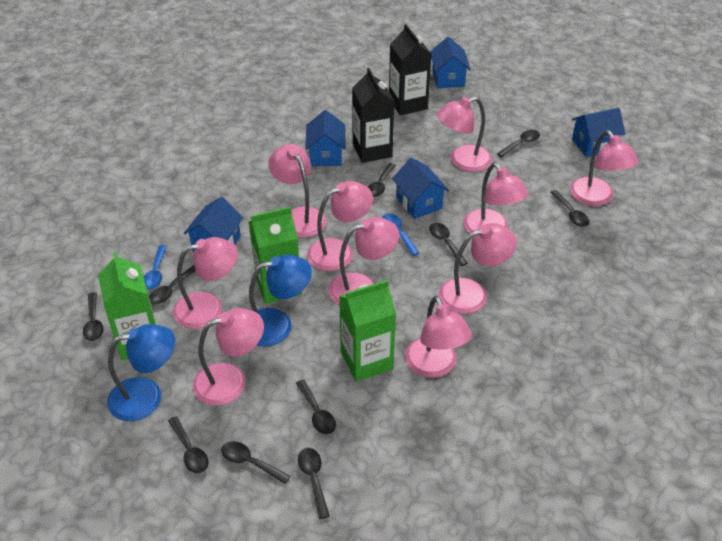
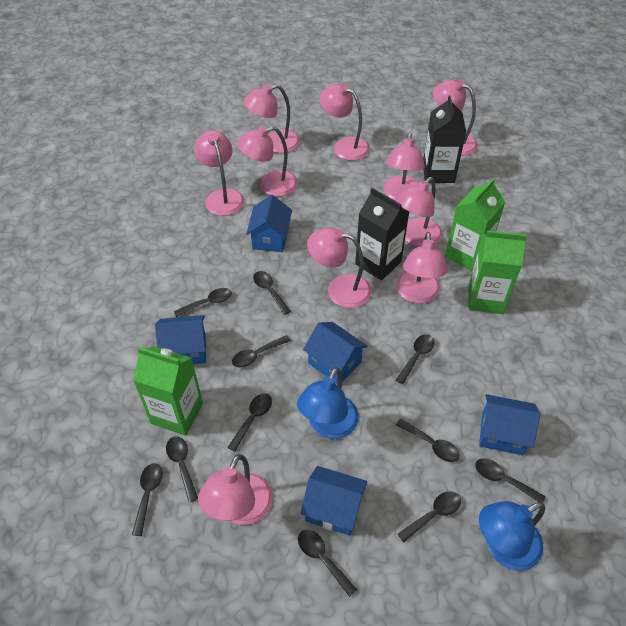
black spoon: [83,292,104,341] [149,265,196,304] [168,416,209,473] [221,441,291,484] [296,379,336,434] [298,448,330,519] [368,163,396,197] [429,223,468,266] [497,130,540,158] [550,190,589,227] = 10 -> [132,463,163,536] [166,436,198,502] [174,288,232,317] [227,394,272,452] [232,335,291,368] [253,271,291,315] [298,530,357,597] [396,334,435,384] [396,419,460,462] [398,491,461,542] [475,458,546,503] = 11
blue spoon: [144,245,167,290] [382,213,419,256] = 2 -> none = 0

